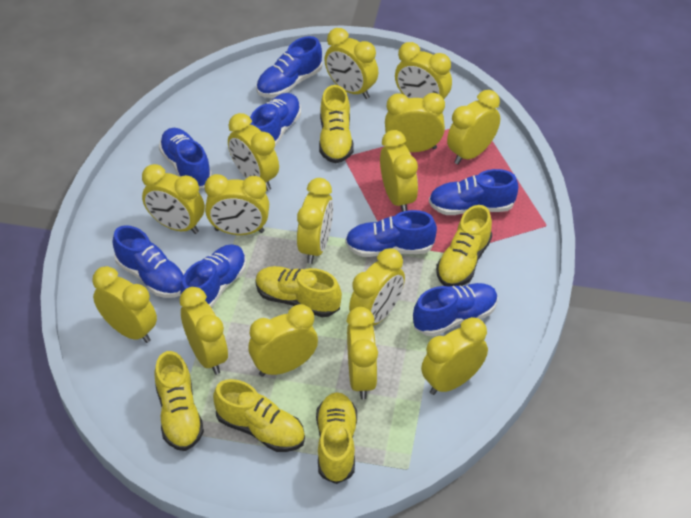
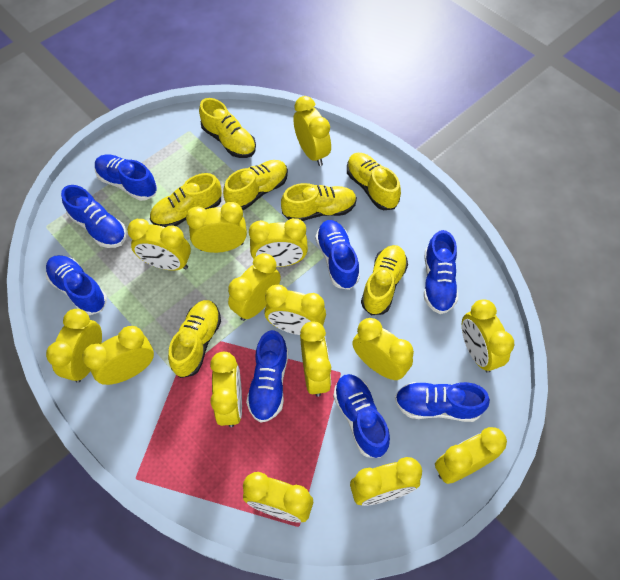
yellow shoe: [155,351,204,451] [213,379,305,452] [255,266,342,317] [316,392,357,484] [319,85,354,163] [436,205,492,287] = 6 -> [150,173,222,227] [168,300,221,378] [199,98,256,158] [223,160,288,210] [281,183,357,221] [347,153,401,210] [361,245,408,315] = 7

